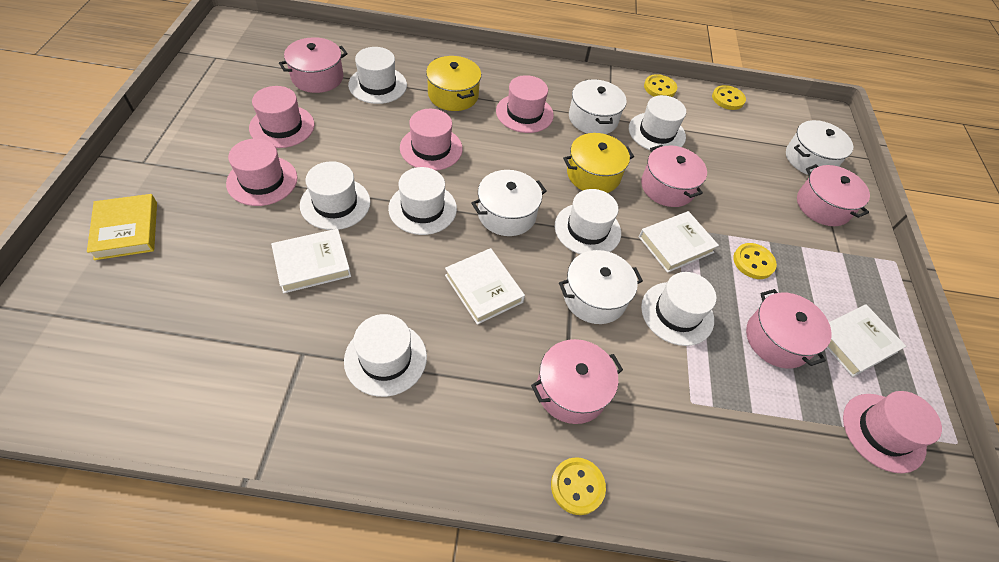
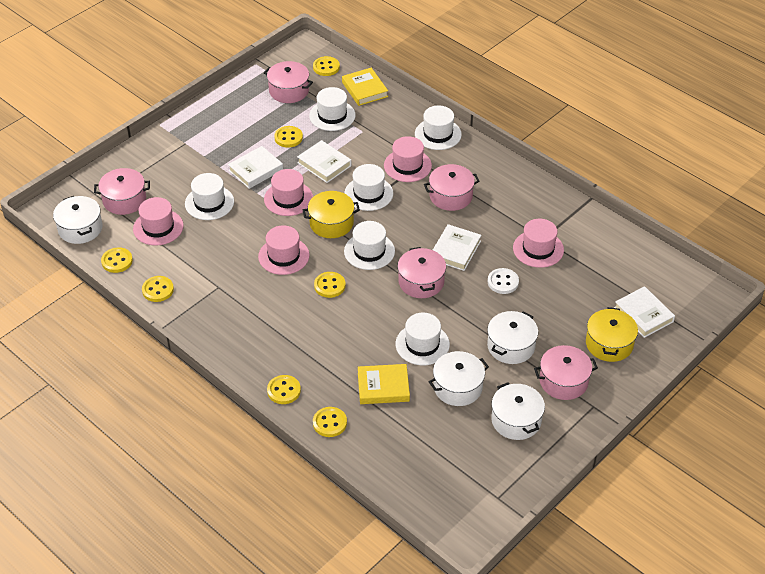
white button: none = 0 -> [488,268,519,294] = 1
white hat: [300,161,371,230] [344,314,427,397] [348,47,407,104] [388,167,457,235] [555,189,621,254] [629,95,686,150] [641,272,716,346] = 7 -> [185,173,234,220] [309,87,356,131] [344,164,393,211] [344,221,395,270] [396,313,450,365] [415,105,462,150] = 6
yellow book: [87,194,157,260] = 1 -> [342,68,388,106] [358,364,410,404] = 2
yellow button: [551,457,606,515] [644,74,677,97] [712,85,746,110] [733,243,777,279] = 4 -> [101,247,133,273] [142,276,174,302] [267,375,301,404] [274,126,303,148] [313,56,340,76] [313,407,347,437] [314,272,346,298] = 7

